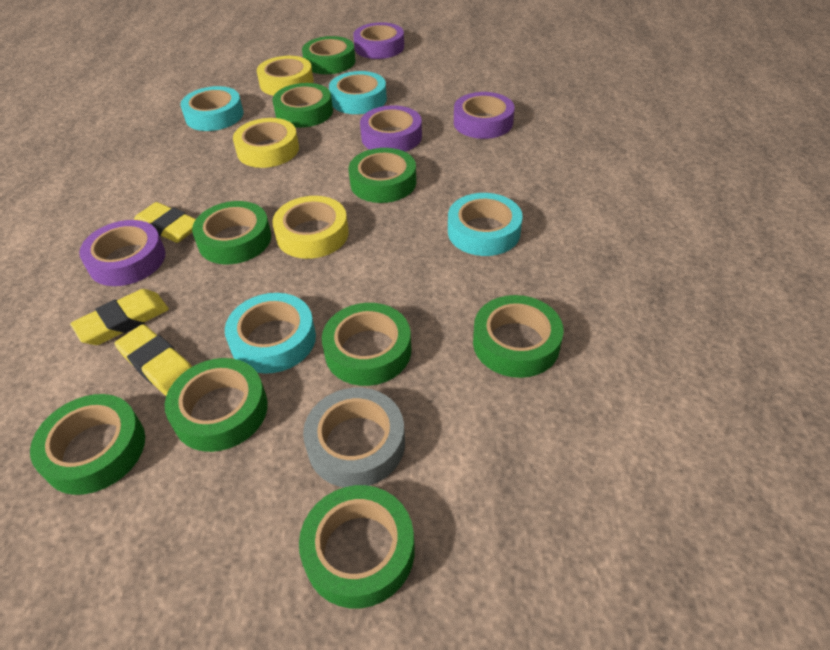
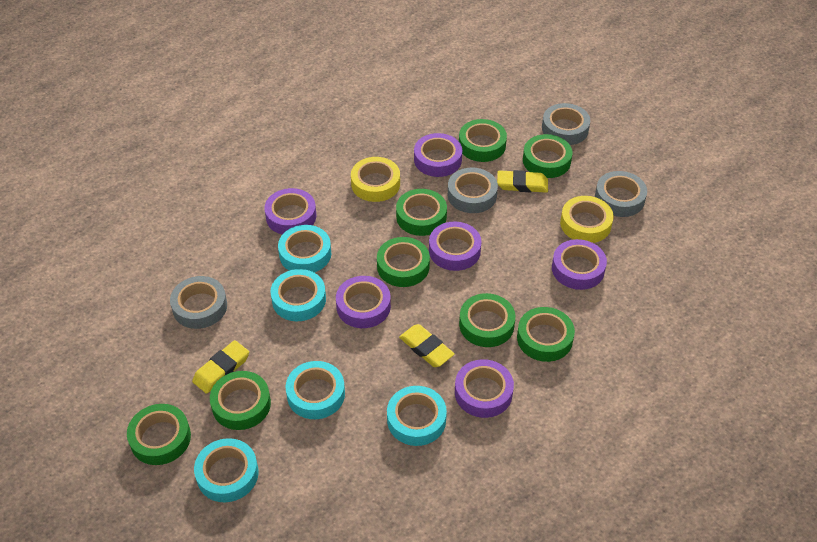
green tape: [30,394,145,495] [165,358,268,452] [192,201,271,264] [272,83,333,128] [299,485,415,608] [302,36,355,74] [322,303,411,386] [348,148,416,203] [473,295,564,378] = 9 -> [127,404,191,465] [210,371,271,430] [377,237,430,287] [396,189,447,236] [459,119,507,162] [459,293,516,347] [517,307,575,362] [523,134,572,178] = 8
grey tape: [303,388,405,487] = 1 -> [170,276,227,329] [448,168,498,213] [542,103,590,145] [595,171,647,217] = 4
purple tape: [79,220,165,286] [353,22,404,59] [360,105,422,152] [454,92,515,139] = 4 -> [264,188,316,235] [336,276,391,328] [414,133,462,177] [429,222,482,271] [455,359,514,418] [552,239,607,290] = 6
turquoise tape: [180,86,243,131] [225,293,316,374] [329,71,387,114] [448,193,523,256] = 4 -> [194,438,259,502] [271,269,326,321] [278,225,331,273] [286,361,345,419] [387,386,447,446] = 5
yellow tape: [233,118,299,168] [257,56,314,96] [272,196,349,259] = 3 -> [351,157,400,202] [560,196,614,243] = 2

